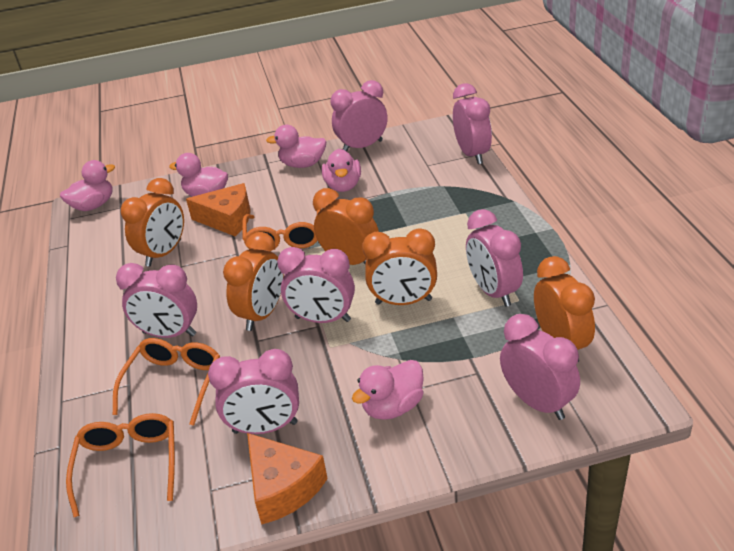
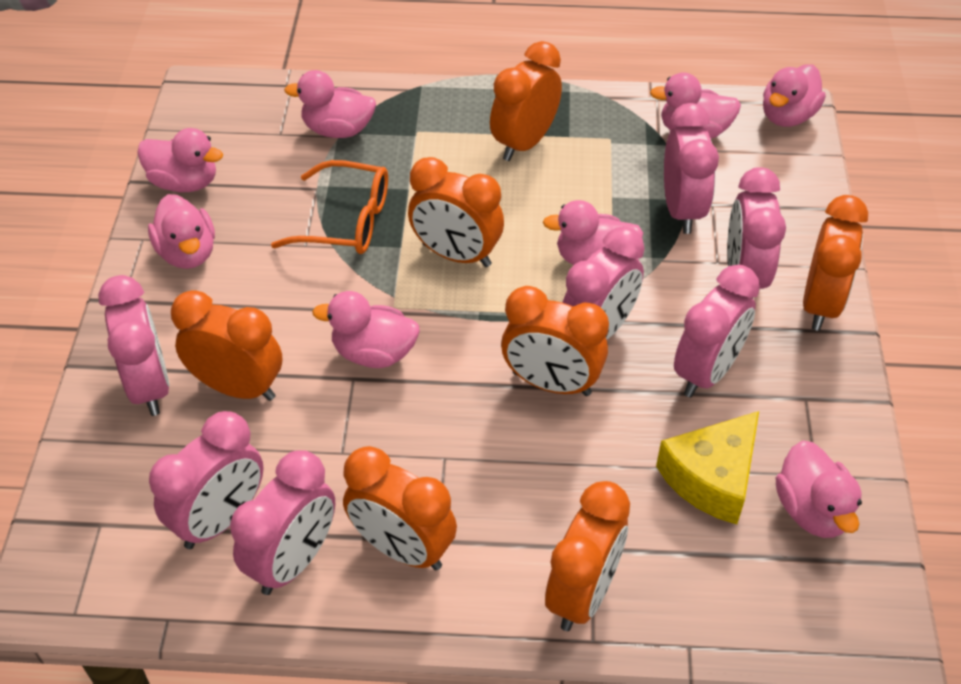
orange cheese: [186,183,251,236] [247,433,328,525] = 2 -> none = 0
orange clock: [121,178,184,267] [223,232,283,331] [313,188,379,265] [362,228,437,305] [534,256,595,362] = 5 -> [171,290,282,401] [343,446,457,570] [408,157,504,267] [490,41,562,161] [501,286,609,396] [545,481,630,631] [803,195,868,331] = 7
orange glasses: [66,413,175,517] [113,338,220,426] [242,209,321,251] = 3 -> [271,160,388,254] = 1
pink duck: [60,160,115,211] [169,153,228,197] [266,125,327,168] [322,149,361,192] [352,360,424,420] = 5 -> [137,128,223,192] [148,194,215,269] [284,70,376,138] [312,291,420,368] [543,200,643,265] [650,72,741,138] [763,64,826,127] [776,441,862,538] = 8
yellow cheese: none = 0 -> [656,411,759,524] = 1

